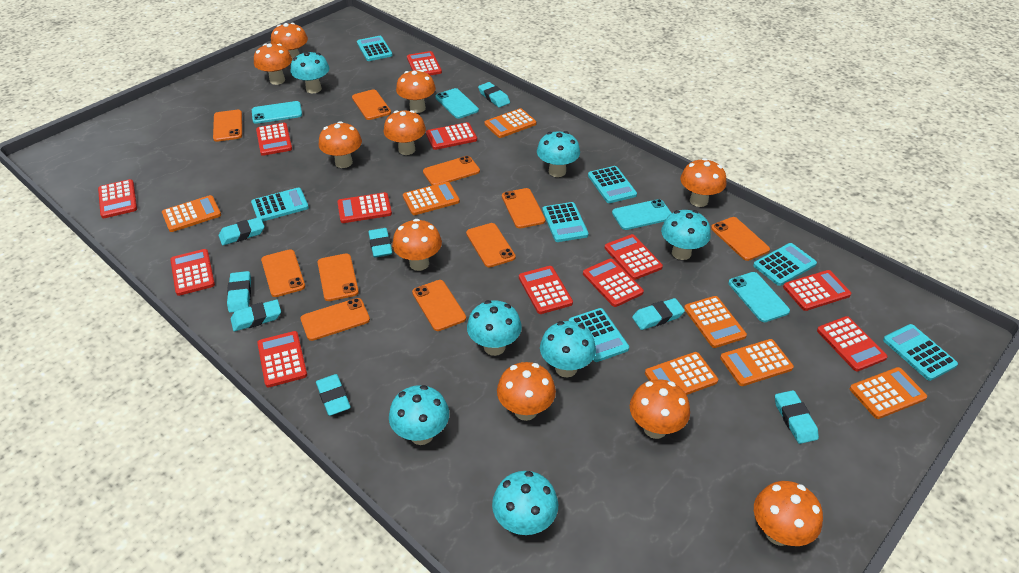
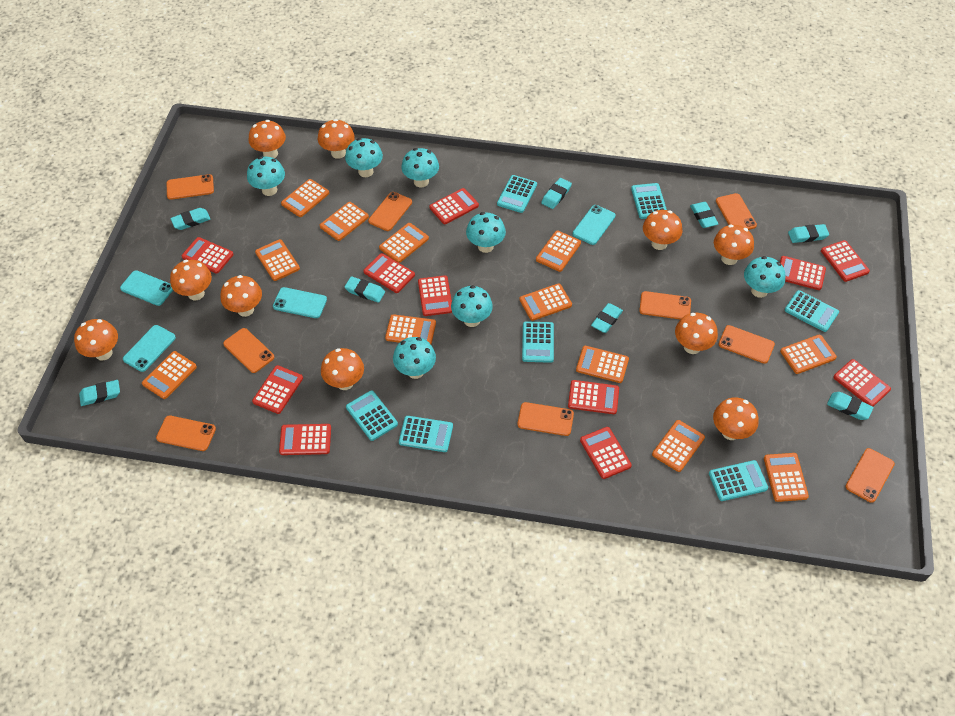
orange calculator: [162,195,221,232] [403,182,460,215] [485,108,536,138] [645,352,718,395] [684,296,747,348] [720,339,794,386] [850,367,927,419] = 7 -> [142,351,197,399] [255,239,300,281] [281,179,329,217] [320,202,369,241] [379,223,429,263] [385,314,436,344] [519,283,572,321] [536,230,581,272] [576,346,629,383] [652,420,705,472] [764,453,809,502] [780,335,837,374] = 12
orange phone: [213,110,242,142] [261,249,305,297] [301,298,370,341] [318,253,359,301] [352,89,391,120] [412,280,466,331] [423,156,480,185] [466,223,516,268] [502,188,546,228] [711,217,770,261] = 10 -> [156,415,216,451] [167,174,214,200] [223,328,274,373] [368,192,412,231] [518,402,574,436] [639,291,691,320] [716,193,757,230] [718,325,775,364] [845,448,895,503] = 9
red calculator: [98,179,137,218] [170,249,215,296] [256,123,292,156] [257,331,307,387] [337,192,392,223] [407,51,442,76] [426,122,477,150] [519,266,573,314] [583,259,644,307] [605,234,663,280] [783,270,851,311] [817,316,888,371] = 12 -> [181,237,234,274] [252,365,303,414] [279,424,331,455] [363,253,415,293] [418,275,452,316] [429,188,479,224] [568,380,619,414] [580,427,632,479] [780,256,826,290] [821,240,870,282] [833,359,891,407] = 11

